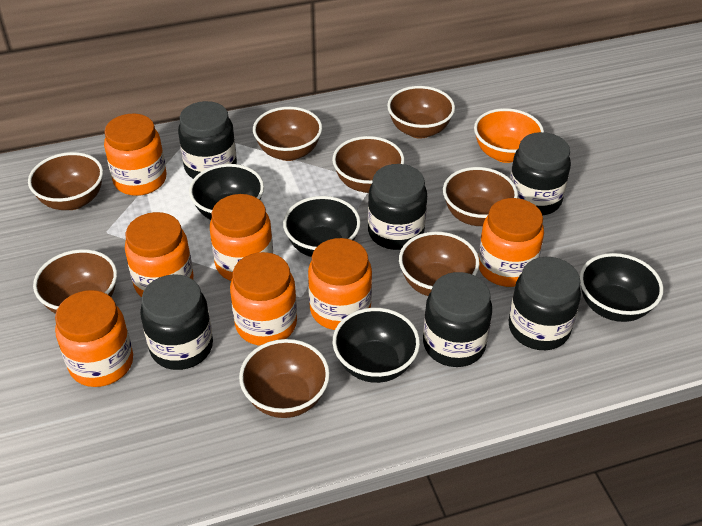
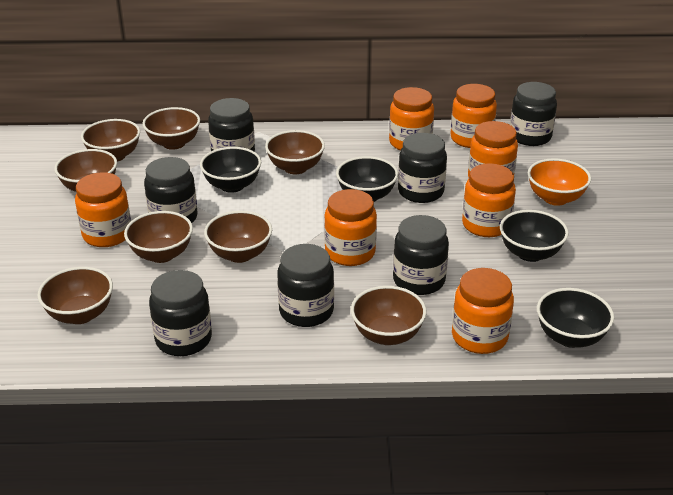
black jar: [140,274,213,370] [178,101,237,179] [368,164,427,250] [423,272,492,367] [509,257,581,350] [510,132,571,215] = 6 -> [144,157,198,223] [149,270,212,356] [208,98,255,152] [277,244,334,327] [393,215,449,295] [398,133,447,203] [510,82,557,146] = 7

